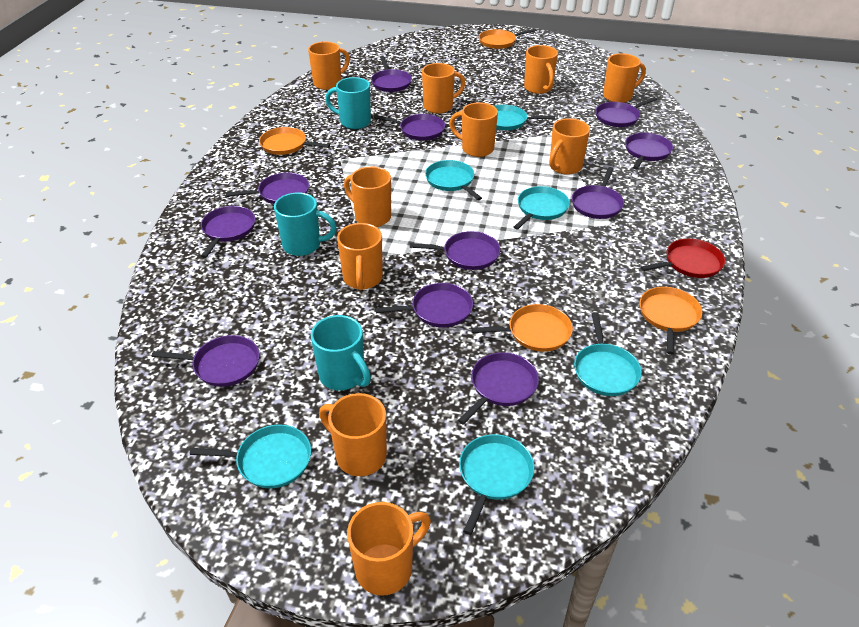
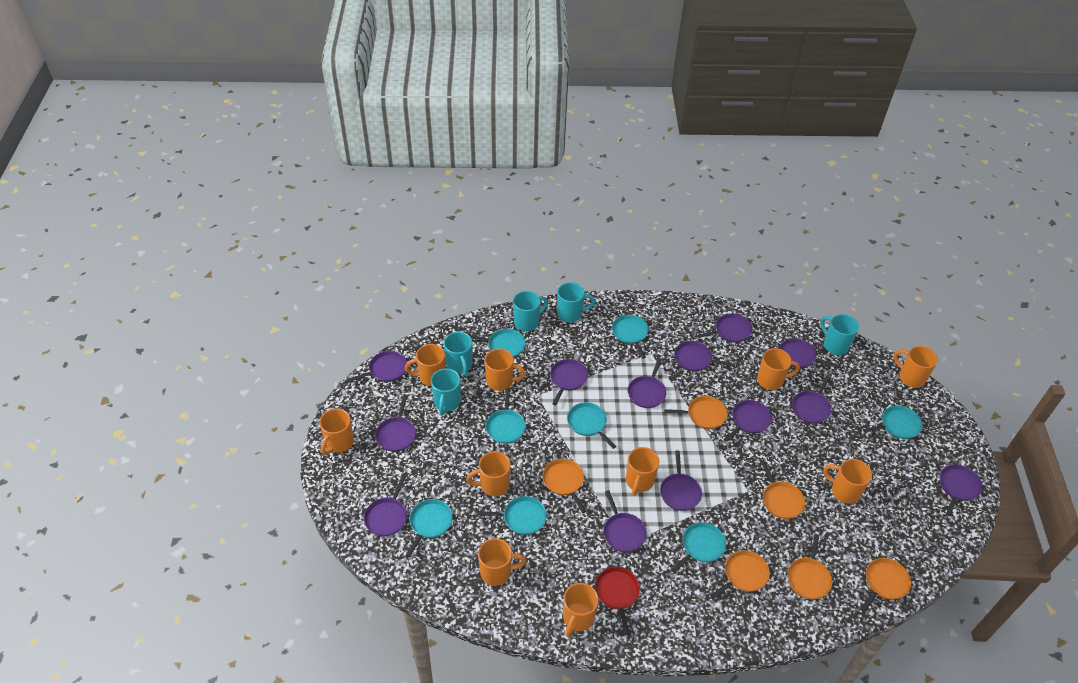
orange pan: [259,127,330,155] [472,304,573,352] [479,29,537,49] [640,287,702,355] = 4 -> [543,459,586,513] [664,396,727,429] [710,550,770,599] [760,460,805,519] [787,534,832,599] [860,558,911,612] = 6
purple pan: [152,335,260,387] [201,206,255,258] [226,172,309,204] [371,56,412,92] [374,114,445,140] [375,283,473,328] [410,231,500,270] [458,352,539,425] [572,167,624,219] [595,97,657,127] [625,133,673,169] = 11 -> [348,351,407,382] [364,475,407,536] [375,396,416,452] [550,359,588,405] [603,490,647,552] [628,358,666,408] [660,450,702,511] [674,341,735,371] [697,313,753,343] [724,400,772,442] [779,338,839,369] [792,376,831,424] [940,464,982,516] = 13
turquoise mug: [274,192,337,256] [311,315,371,390] [325,77,371,129] = 3 -> [431,368,461,415] [444,332,472,376] [513,291,548,331] [557,282,595,322] [820,314,859,355] = 5
turquoise pan: [189,425,311,488] [425,160,482,200] [459,434,534,535] [495,105,555,130] [513,186,570,230] [574,313,642,396] = 6 -> [405,499,453,557] [469,329,526,358] [477,496,547,535] [486,388,526,444] [567,402,616,449] [612,315,649,359] [671,522,726,573] [863,406,922,439] = 8

